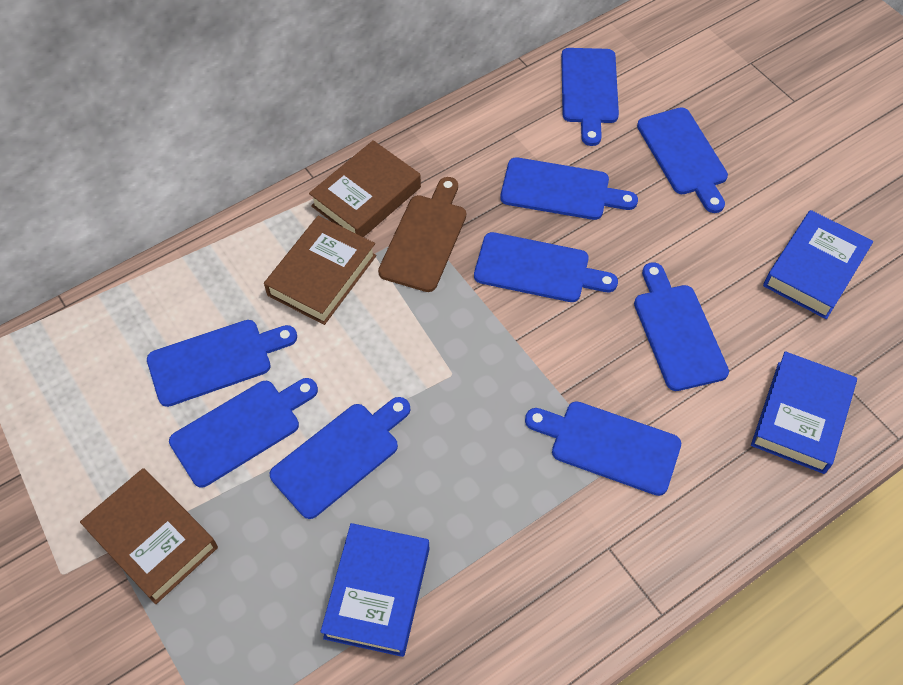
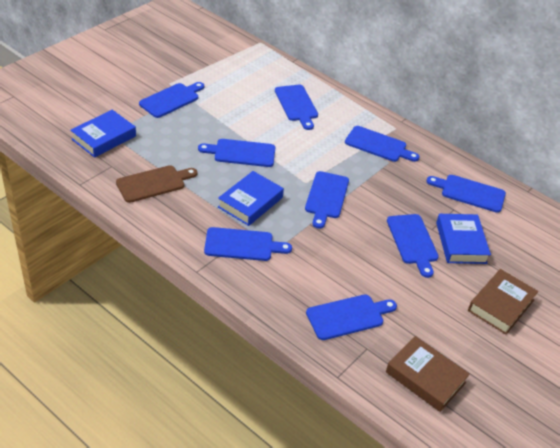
brown book: [80,468,218,604] [264,216,376,325] [309,140,421,237] = 3 -> [386,336,470,412] [468,269,538,335] = 2

